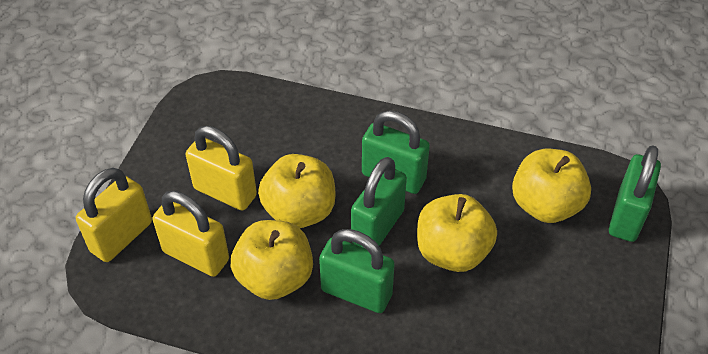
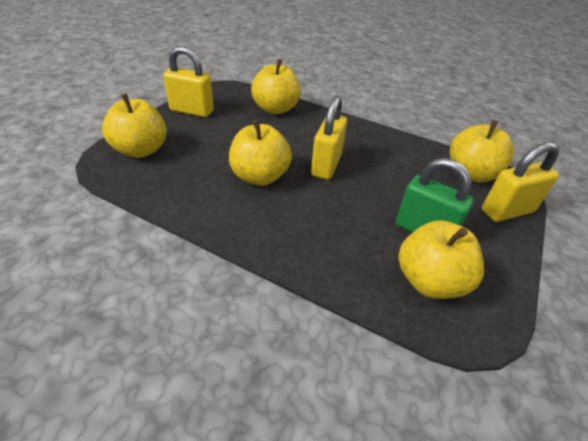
green padlock: [319,229,395,313] [351,157,407,248] [362,110,430,194] [609,145,661,242] = 4 -> [396,158,474,233] = 1
yellow apple: [231,220,313,300] [258,154,336,228] [417,194,497,272] [512,149,591,223] = 4 -> [102,93,167,158] [229,120,292,186] [251,59,301,114] [398,220,484,299] [450,120,514,183] = 5

